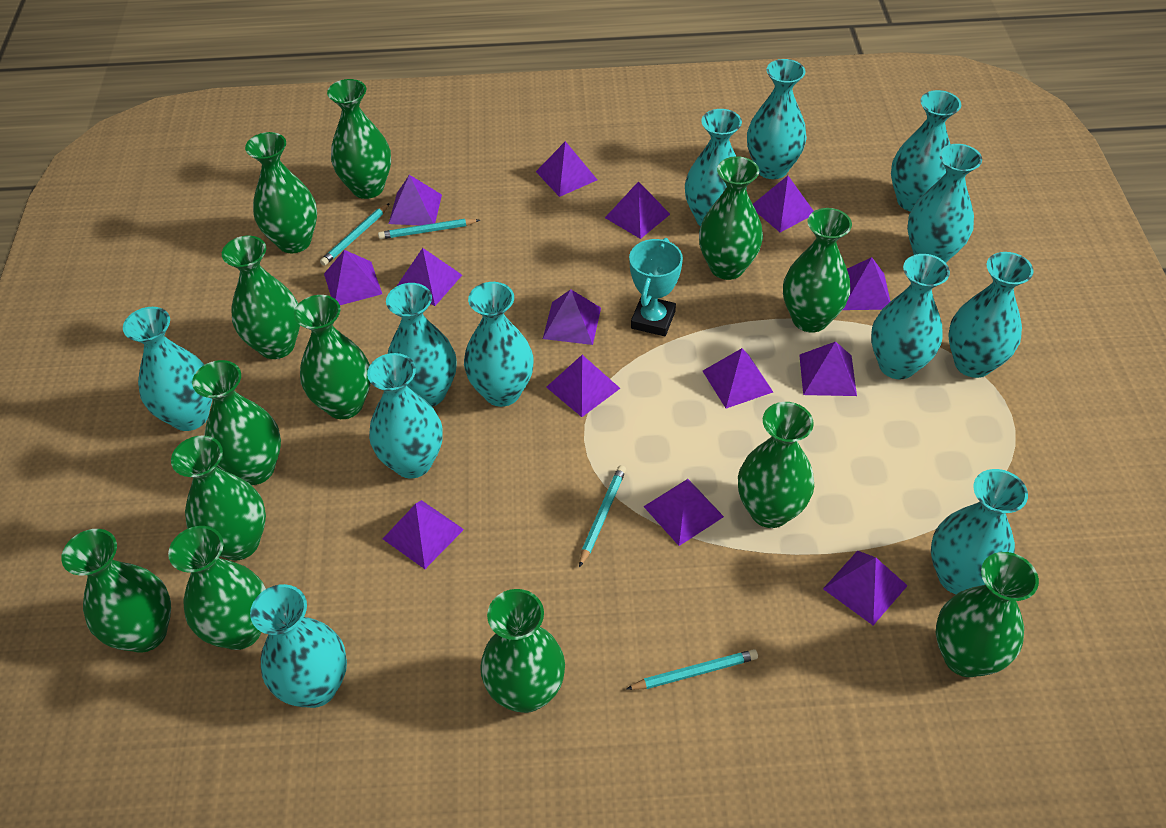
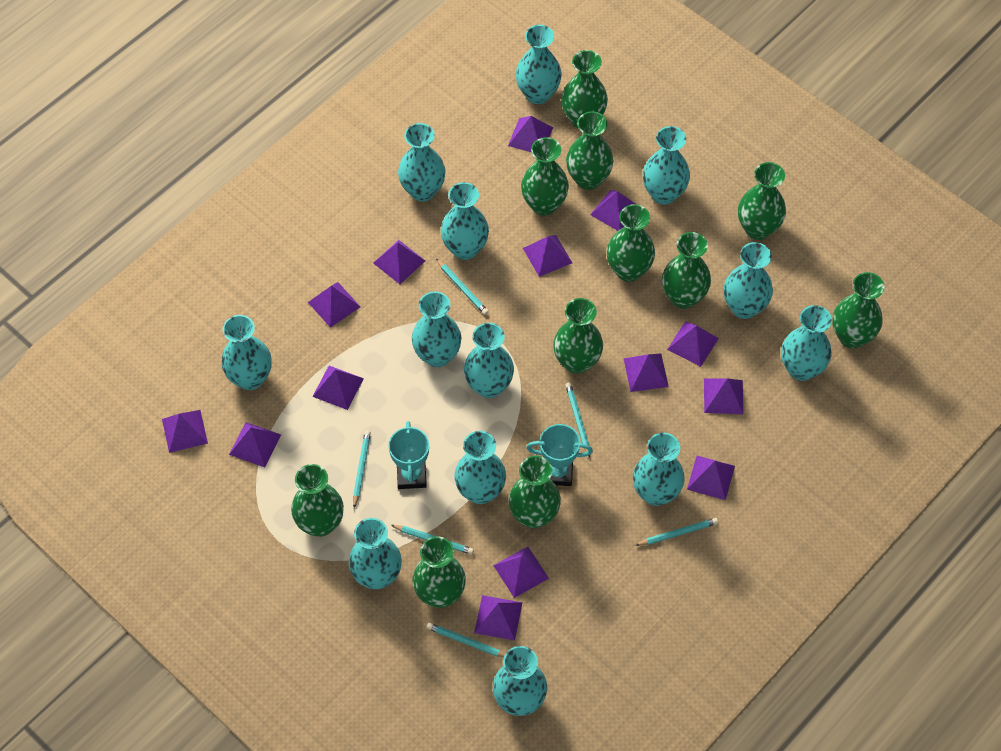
green vase: [61,529,171,653] [168,526,266,650] [171,435,266,561] [192,360,281,485] [222,236,300,359] [245,132,317,253] [294,295,371,419] [327,79,391,199] [480,589,565,713] [699,156,763,280] [738,402,814,528] [783,208,852,333] [936,552,1039,677] = 13 -> [291,464,344,537] [412,536,466,608] [509,456,561,528] [521,137,569,216] [553,298,603,374] [561,50,608,129] [566,111,613,190] [607,204,655,282] [662,232,711,309] [738,162,786,240] [832,272,884,349] = 11
turquoise pencil: [320,203,390,266] [378,219,480,239] [579,465,626,567] [626,649,758,690] = 4 -> [353,430,371,508] [391,525,474,555] [427,623,505,658] [436,259,489,315] [565,382,590,457] [635,518,718,546] = 6
turquoise trophy: [629,238,683,336] = 1 -> [388,421,429,489] [526,424,593,486] = 2
turquoise vase: [123,307,212,431] [250,584,347,708] [367,353,443,478] [386,283,456,407] [464,282,533,407] [685,109,747,227] [747,59,807,179] [871,254,950,379] [891,90,961,212] [907,144,982,263] [931,469,1028,594] [948,252,1034,378] = 12 -> [221,315,272,390] [349,518,402,589] [398,123,446,202] [412,291,461,367] [441,182,489,260] [454,431,506,504] [464,323,514,398] [493,646,547,716] [516,25,562,104] [633,433,685,506] [643,126,690,205] [724,242,773,319] [781,305,832,381] = 13

